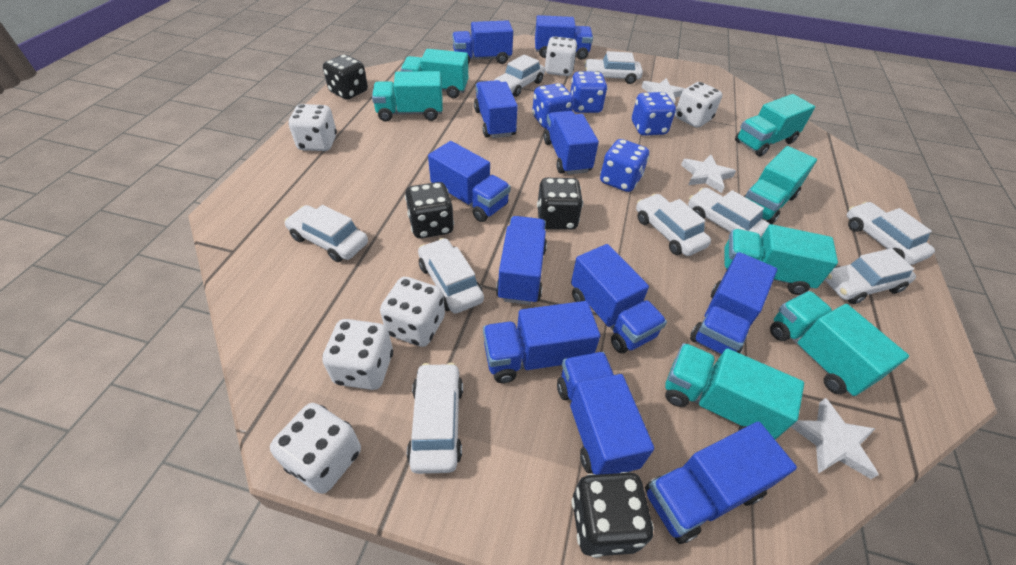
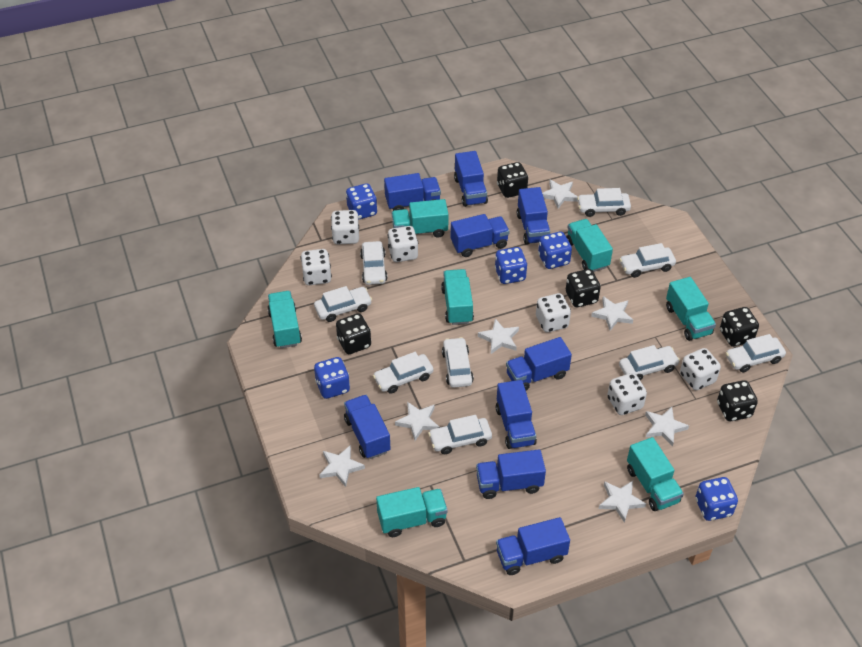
black dice: [323,55,368,100] [405,182,454,239] [537,178,583,230] [572,472,654,558] = 4 -> [336,313,371,354] [497,162,528,198] [566,269,601,307] [717,380,758,421] [720,307,759,347] = 5
blue dice: [532,83,574,129] [570,72,607,113] [600,139,649,192] [632,92,676,136] = 4 -> [314,357,350,399] [346,183,377,220] [495,247,527,284] [538,232,572,269] [695,477,738,521] = 5
blue truck: [428,141,511,222] [452,20,513,64] [474,80,518,138] [483,301,600,383] [496,216,547,305] [535,15,593,60] [544,111,599,175] [557,352,654,475] [571,244,667,353] [645,421,797,544] [690,252,777,355] = 11 -> [344,395,391,459] [384,173,441,211] [451,214,510,257] [454,151,488,207] [476,449,546,499] [496,380,537,449] [496,517,570,575] [506,337,572,390] [517,187,550,245] = 9
white star: [641,78,685,104] [681,155,736,193] [791,398,879,479] = 3 -> [319,445,365,487] [395,402,439,441] [478,319,519,354] [542,179,578,209] [591,296,633,331] [599,481,646,523] [645,407,689,447] = 7

